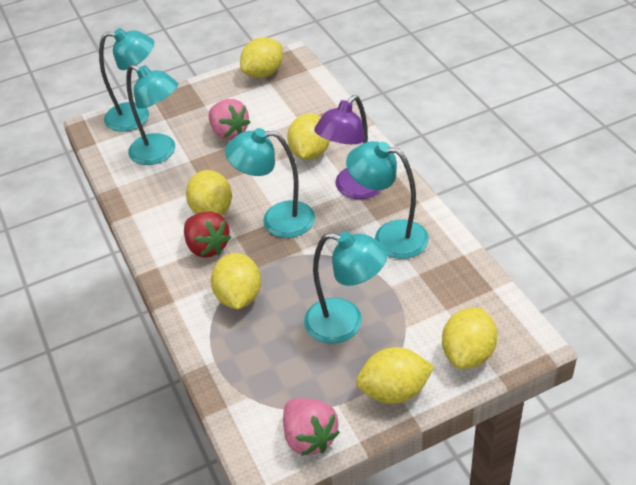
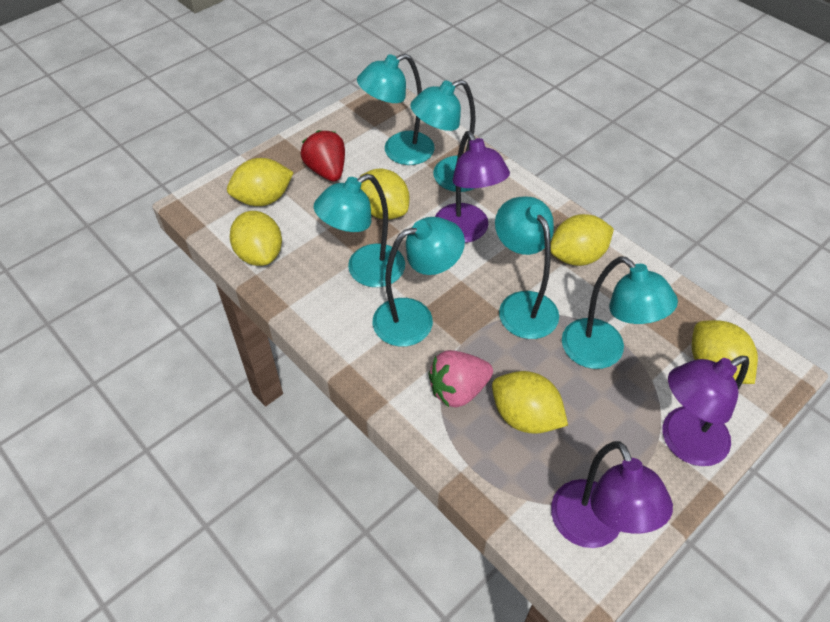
pink strawberry: [209,99,250,140] [283,398,340,456] = 2 -> [428,350,493,408] = 1
purple lamp: [314,95,382,199] = 1 -> [435,131,510,243] [551,441,673,548] [663,356,749,466] = 3
turquoise lamp: [99,28,154,132] [126,64,178,165] [225,128,315,238] [304,231,388,344] [346,141,429,259] = 5 -> [314,174,405,287] [357,54,435,165] [372,217,465,347] [410,80,476,192] [495,197,559,339] [562,256,678,369] = 6

